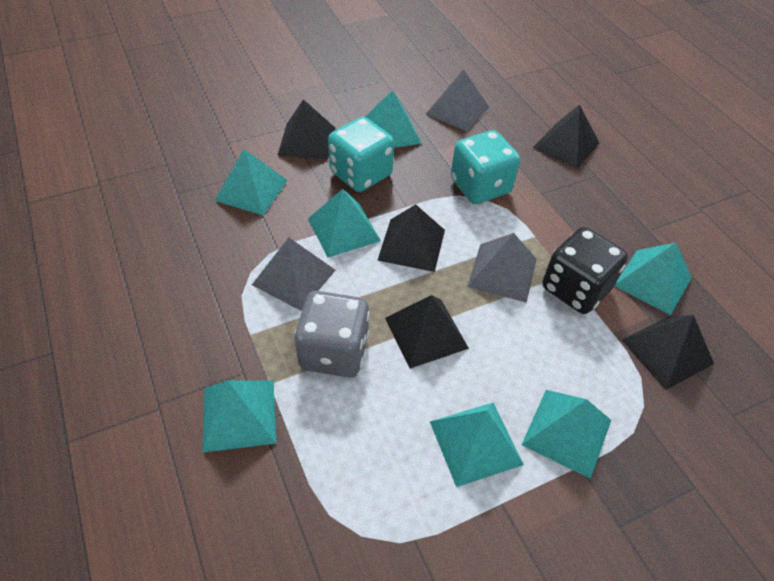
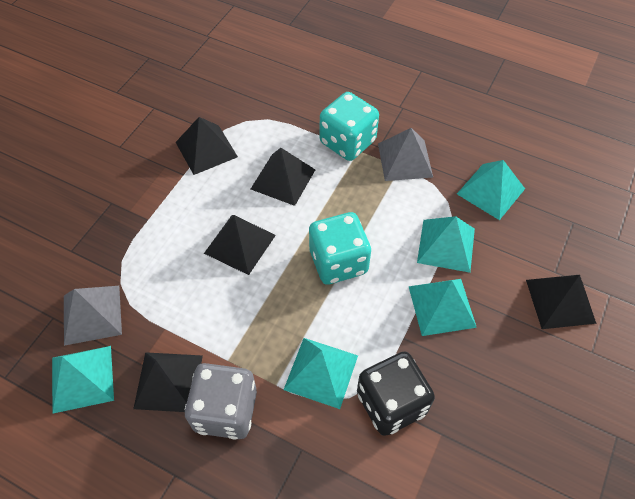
grey pyramid: [252,237,336,311] [426,69,489,131] [467,233,536,303] = 3 -> [64,286,122,346] [378,128,433,181] = 2
turquoise pyramid: [202,380,276,453] [214,149,288,215] [308,189,381,257] [365,90,421,148] [430,402,524,487] [522,390,611,479] [615,243,692,315] = 7 -> [52,346,114,414] [284,338,358,409] [408,279,477,336] [417,216,475,273] [457,160,525,220] = 5

